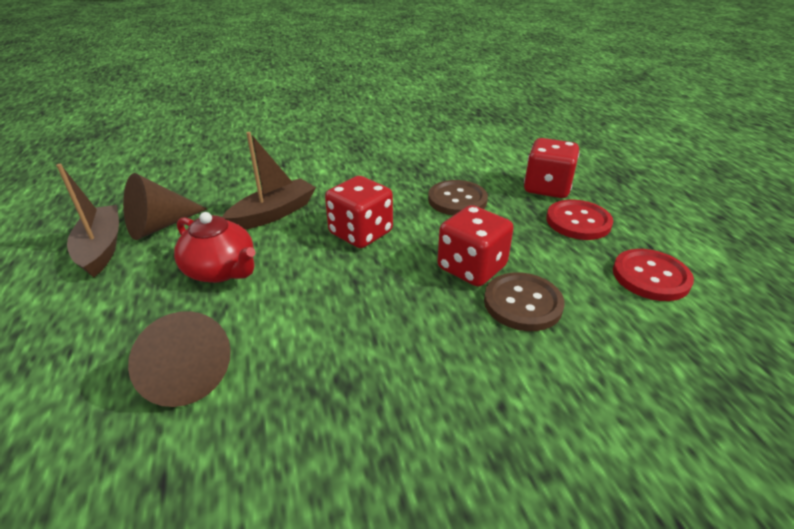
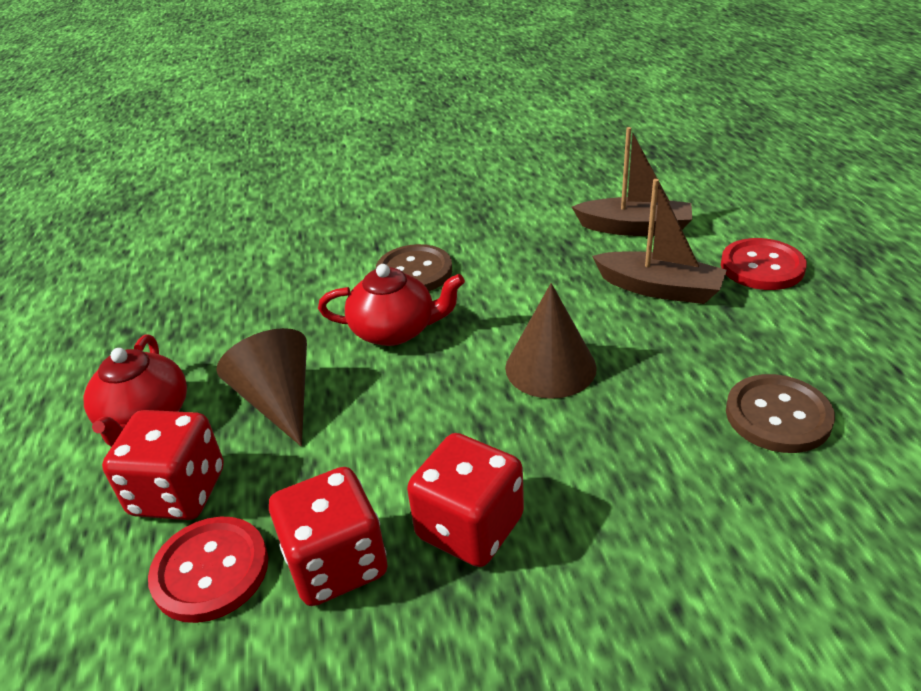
red teapot: [174,212,256,283] = 1 -> [83,334,187,447] [318,264,465,346] = 2

